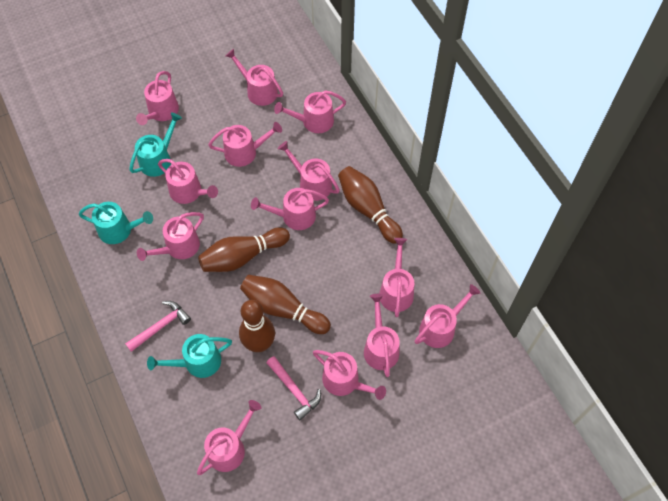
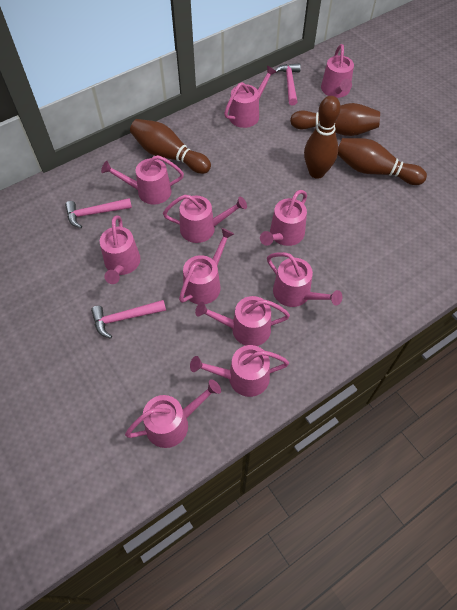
pink hammer: [125,301,191,352] [266,356,321,420] = 2 -> [65,198,132,228] [91,300,166,339] [274,63,301,105] = 3
pink watering can: [136,71,179,125] [137,212,204,261] [158,159,218,204] [197,400,262,475] [208,122,282,167] [225,49,283,106] [251,188,329,230] [274,90,346,133] [278,141,340,201] [313,350,386,400] [364,294,400,377] [379,238,414,317] [415,284,480,348] = 13 -> [100,215,140,284] [101,155,184,205] [125,379,221,448] [163,195,247,243] [179,228,234,304] [190,345,289,397] [195,296,290,346] [224,66,276,128] [260,190,307,246] [267,252,343,307] [321,44,354,98] = 11
turquoise watering can: [79,202,153,244] [129,112,182,177] [147,334,232,378] = 3 -> none = 0

